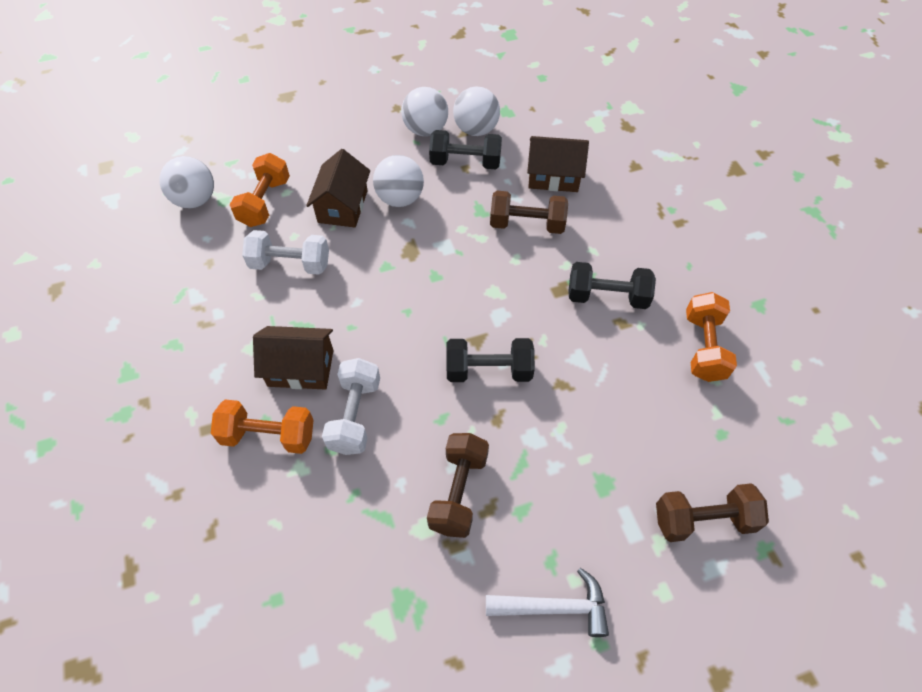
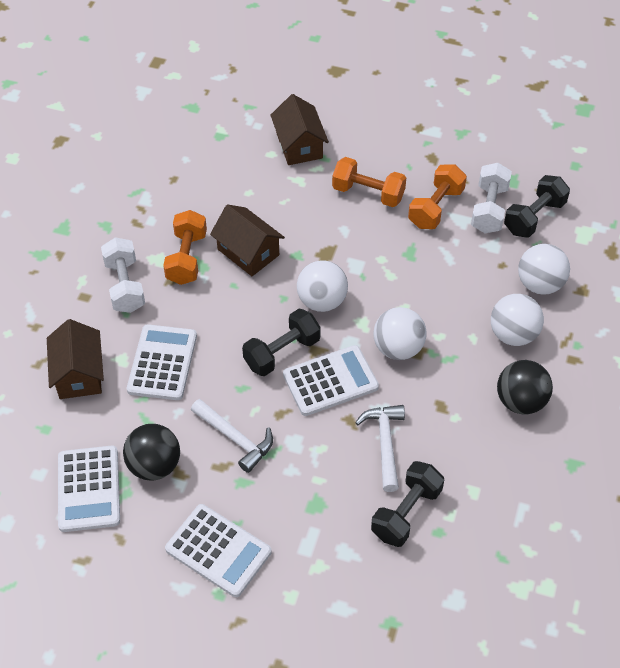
black ball: none = 0 -> [123,424,180,481] [497,360,553,414] = 2
brown dumbbell: [427,433,489,538] [490,191,568,234] [656,483,769,542] = 3 -> none = 0
white calculator: none = 0 -> [58,446,120,532] [127,324,197,400] [165,504,272,597] [283,345,379,416] = 4
white hammer: [486,568,609,637] = 1 -> [191,399,273,473] [355,405,405,492] = 2

